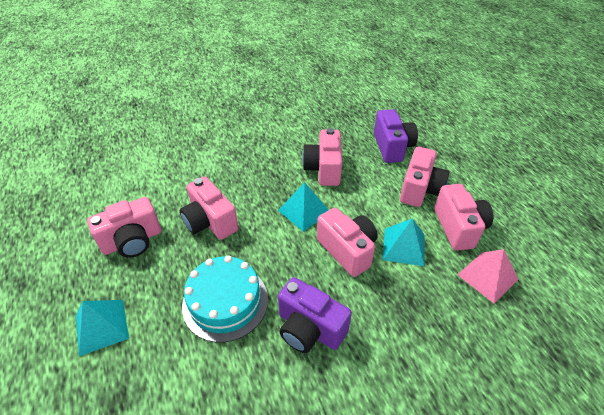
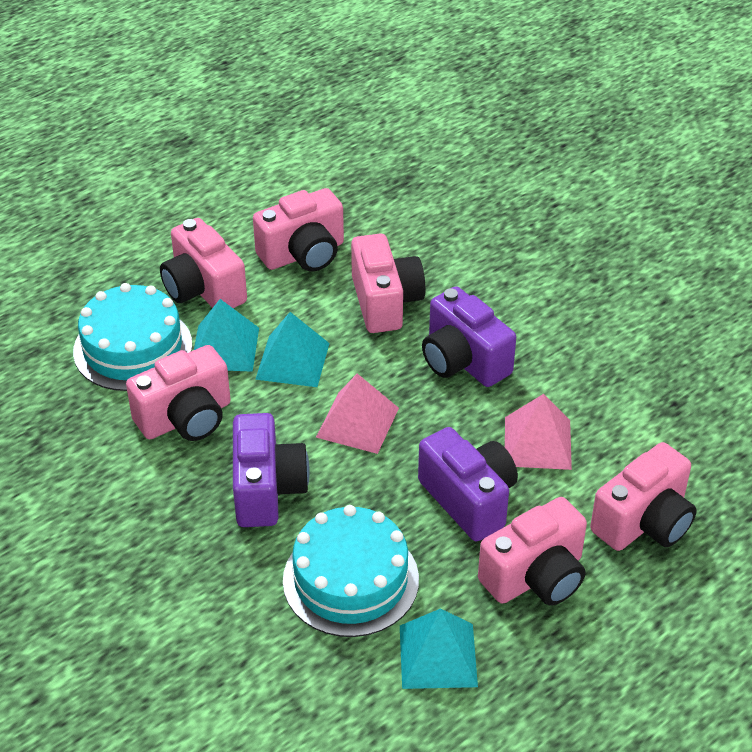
pink pyramid: [457,249,518,303] = 1 -> [316,373,399,454] [505,394,572,470] = 2
purple camera: [278,277,352,353] [374,109,418,163] = 2 -> [233,413,310,527] [418,427,518,542] [422,286,516,387] = 3
turquoise cake: [182,255,268,342] = 1 -> [73,283,192,391] [283,505,419,637] = 2

